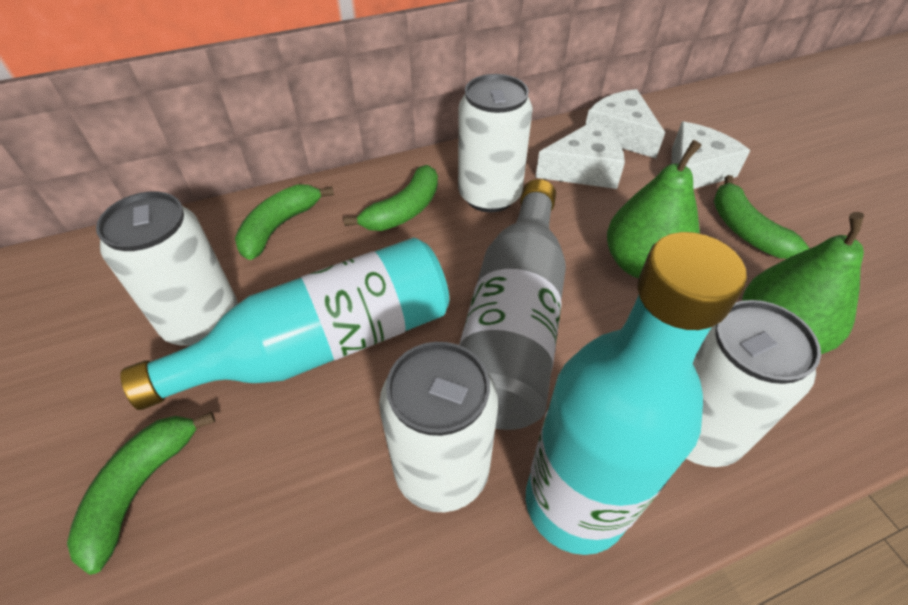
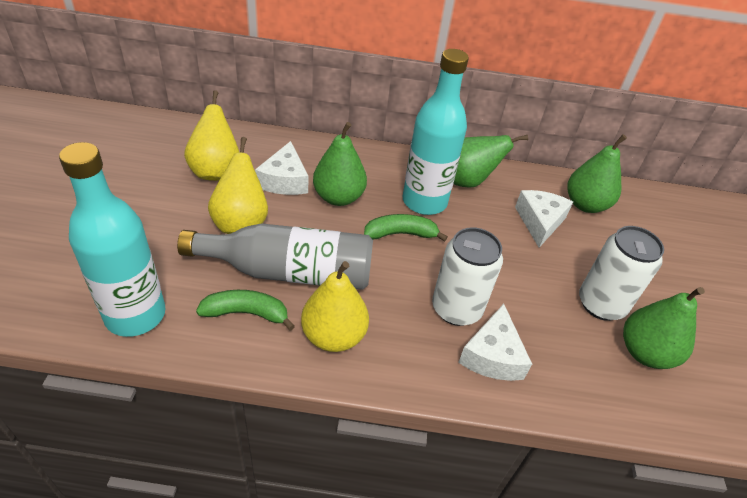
green banana: [67,412,215,575] [235,184,334,260] [344,165,438,231] [714,175,809,259] = 4 -> [196,290,295,331] [364,214,448,242] = 2
green pear: [607,140,702,278] [742,212,864,354] = 2 -> [313,122,367,206] [453,135,528,188] [567,134,627,213] [623,287,705,369] = 4
white can: [96,191,238,346] [379,342,498,512] [458,74,533,213] [686,300,821,467] = 4 -> [432,227,503,326] [579,226,664,321] = 2
yellow pear: none = 0 -> [184,90,239,181] [208,137,268,234] [301,261,369,352] = 3

